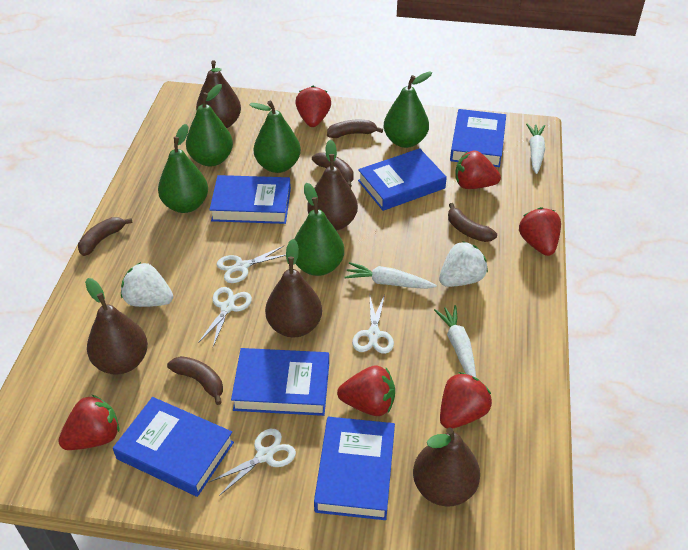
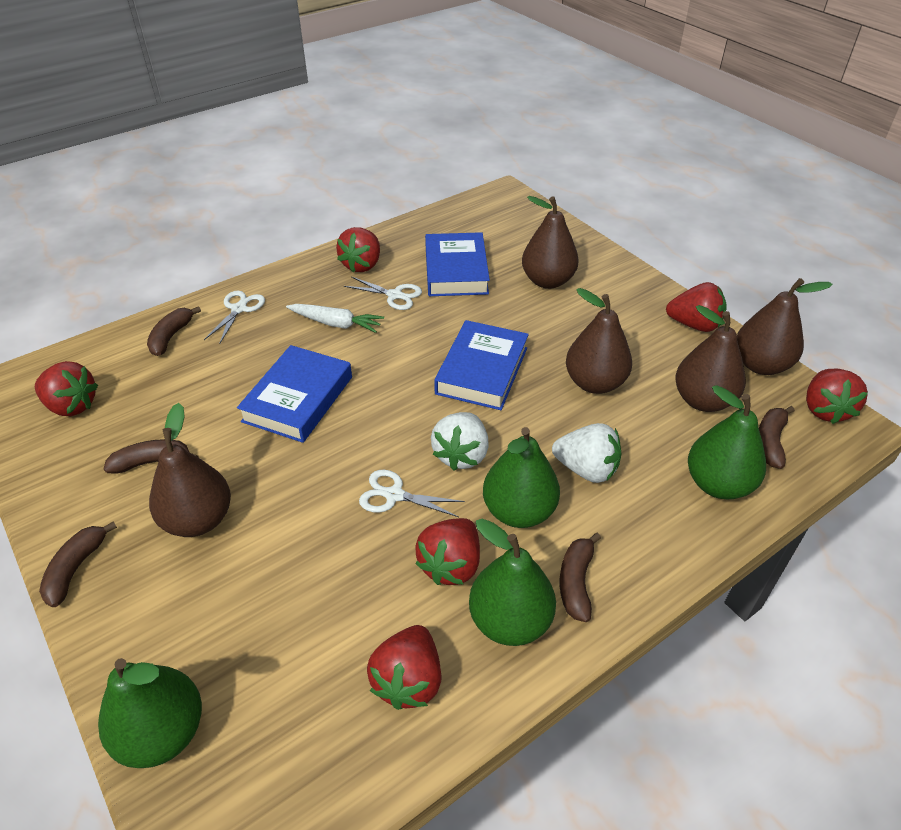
blue book: [113,397,234,497] [209,175,291,224] [231,348,329,416] [314,417,395,520] [358,148,447,211] [450,109,506,167] = 6 -> [237,345,352,443] [425,232,490,296] [434,320,529,410] = 3
green pear: [158,124,208,213] [186,84,233,167] [249,100,301,173] [294,183,344,276] [384,72,432,148] = 5 -> [98,658,202,768] [469,519,556,646] [483,427,560,528] [688,385,766,499] = 4
white carrot: [344,262,437,289] [434,305,476,377] [526,124,545,174] = 3 -> [286,304,384,333] = 1
white scissors: [198,287,252,347] [209,429,296,496] [217,246,286,283] [352,294,394,354] = 4 -> [204,291,265,344] [344,276,422,310] [359,470,465,517] = 3

